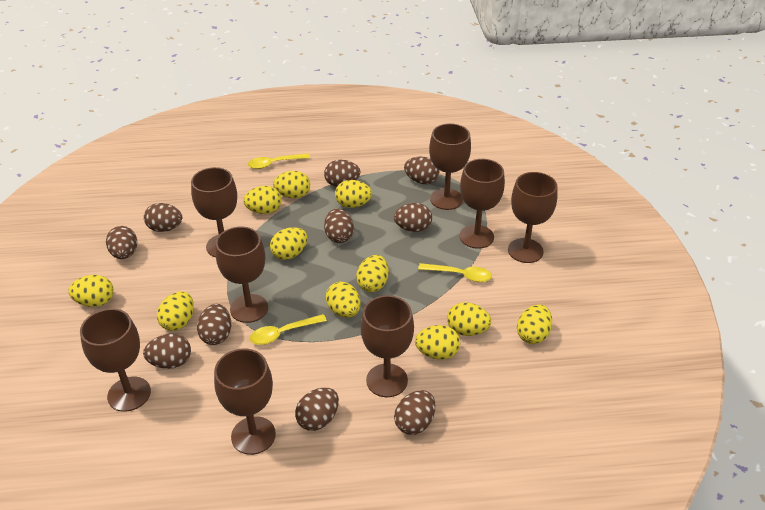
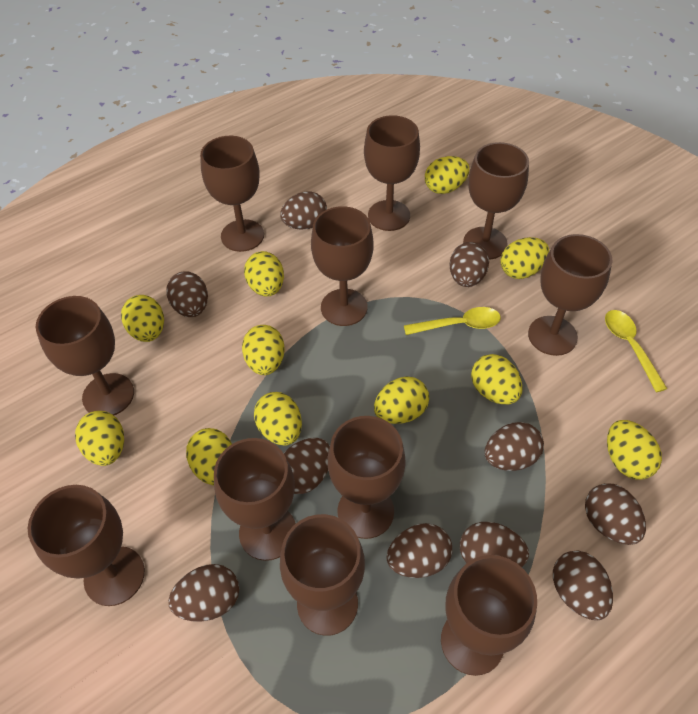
brown goblet: [80,309,151,412] [191,167,237,257] [214,349,276,455] [215,226,268,323] [361,295,414,397] [429,123,471,210] [459,159,505,249] [508,172,558,263] = 8 -> [28,485,145,606] [36,296,134,415] [200,136,264,252] [214,438,296,561] [280,514,365,636] [311,206,373,326] [328,416,406,539] [364,115,420,231] [441,555,537,676] [463,142,529,260] [528,234,612,356] = 11
yellow spoon: [248,153,310,169] [250,314,327,345] [418,263,492,282] = 3 -> [404,307,501,335] [605,310,667,392] = 2

